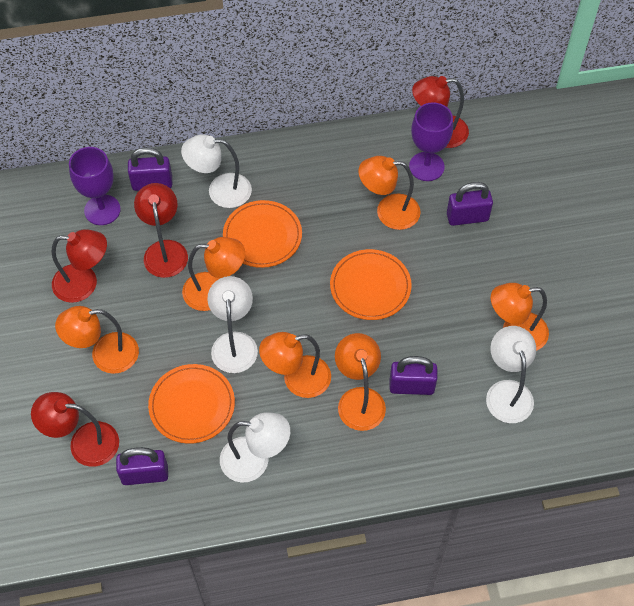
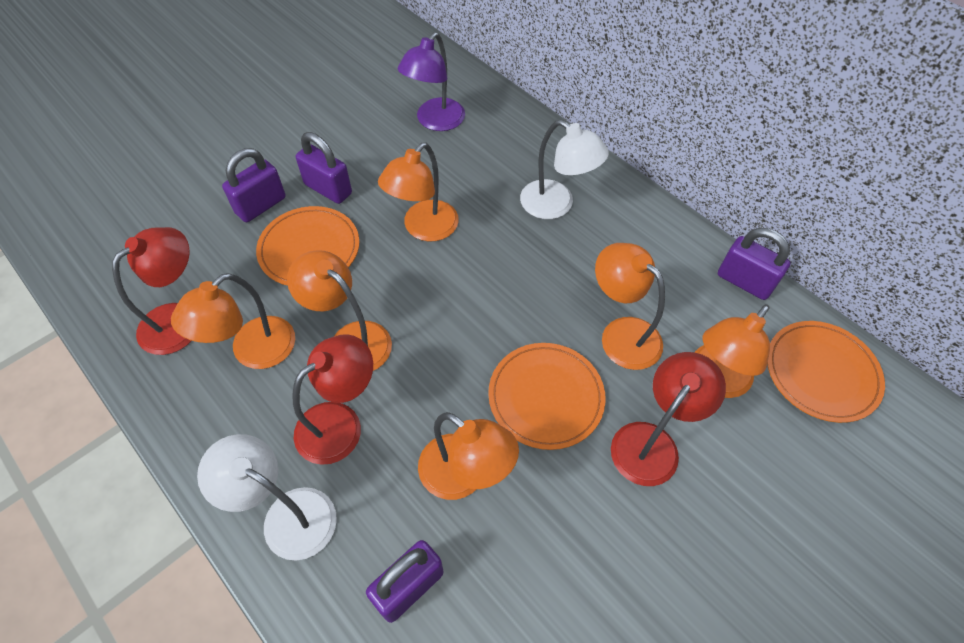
purple goblet: [69,147,121,225] [409,102,453,181] = 2 -> none = 0
purple lamp: none = 0 -> [398,32,465,131] = 1
red lamp: [31,392,119,467] [51,229,107,303] [134,183,188,278] [412,76,469,148] = 4 -> [112,227,191,355] [292,334,373,465] [611,352,726,486] = 3
white lamp: [181,134,252,208] [207,276,258,373] [220,413,290,483] [486,326,536,423] = 4 -> [197,434,337,561] [520,120,609,219] = 2

